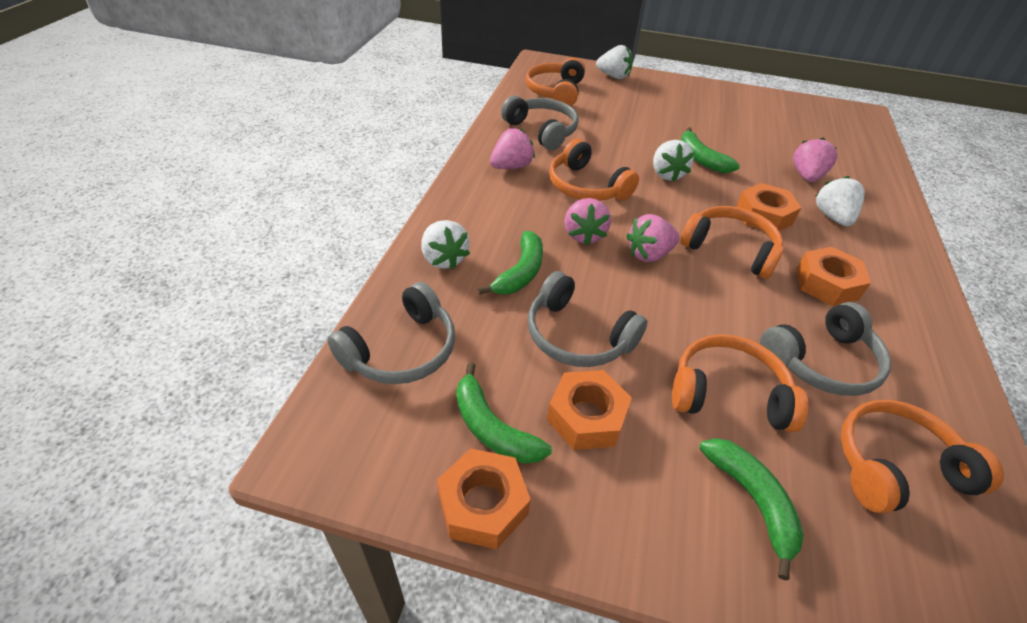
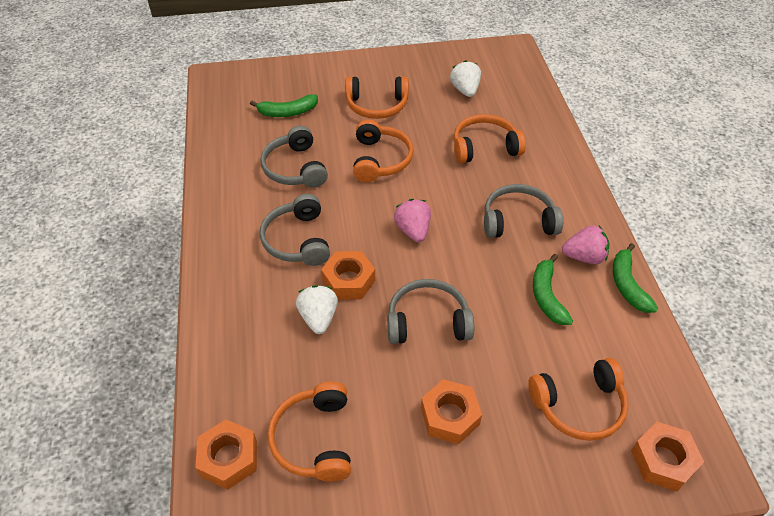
green banana: [456,362,552,464] [478,231,543,295] [681,127,740,173] [699,438,804,580] = 4 -> [250,94,318,117] [533,254,573,325] [613,243,658,313] = 3
pink strawberry: [490,128,535,169] [565,198,611,246] [626,214,680,262] [793,137,837,182] = 4 -> [394,199,431,242] [562,225,610,264] = 2
white strawberry: [421,220,470,270] [596,45,633,79] [653,140,694,182] [816,176,865,226] = 4 -> [296,285,338,334] [450,60,481,97] = 2

